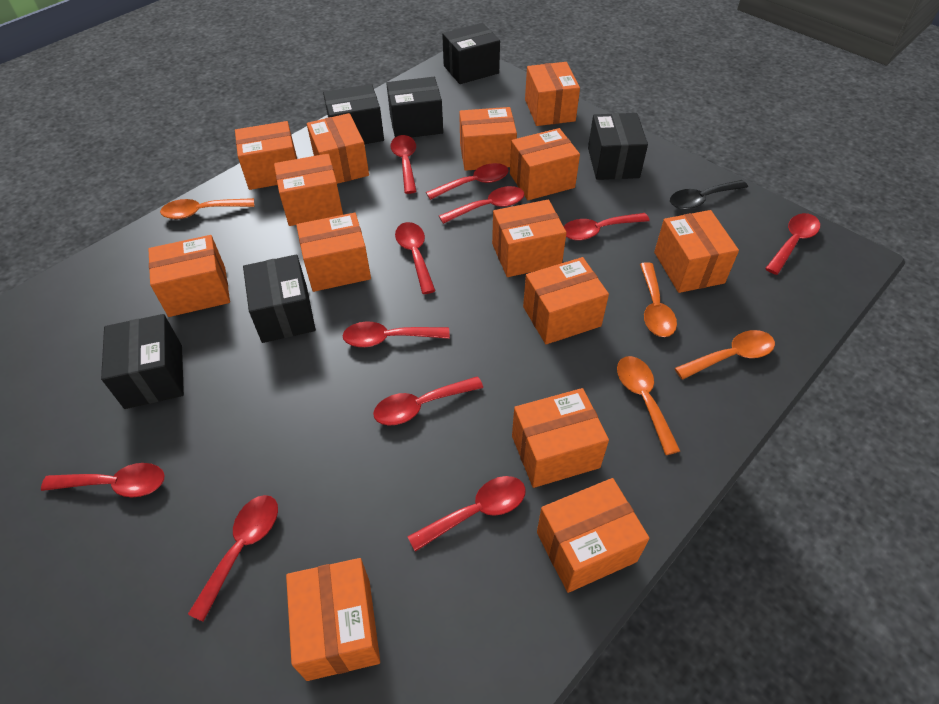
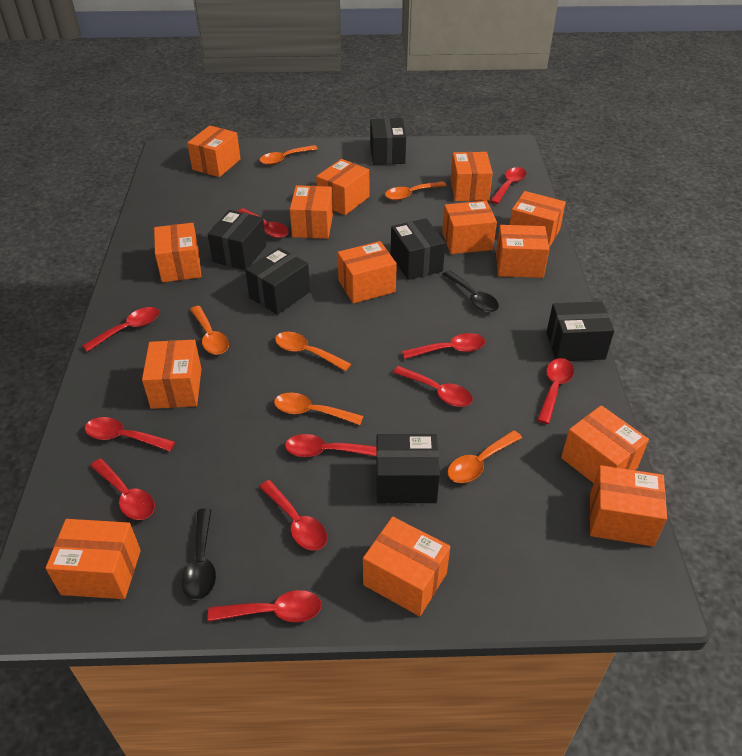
black spoon: [670,180,748,210] = 1 -> [182,508,216,600] [442,270,499,312] = 2
orange spoon: [160,198,254,219] [617,356,680,455] [640,262,677,337] [675,330,775,380] = 4 -> [190,306,229,355] [259,145,318,165] [274,392,363,425] [275,332,351,371] [385,181,447,201] [447,430,522,483] = 6

